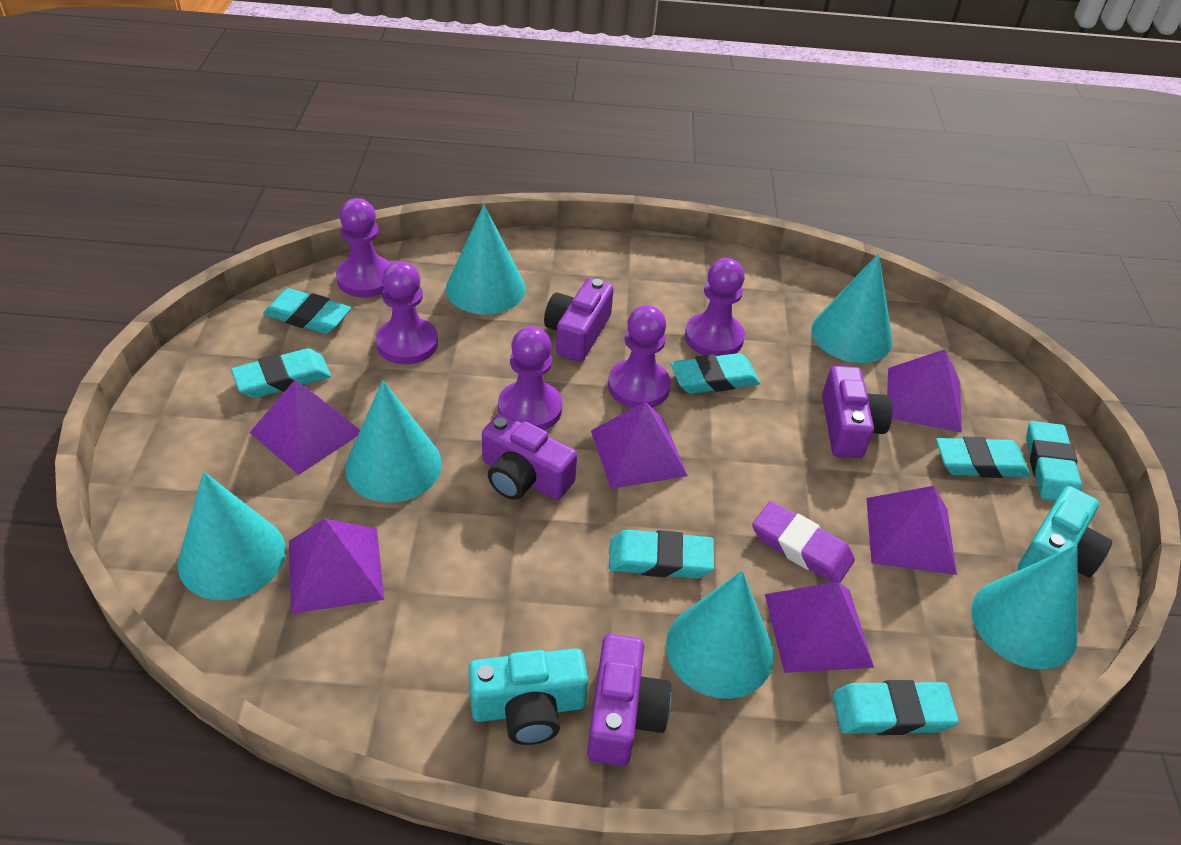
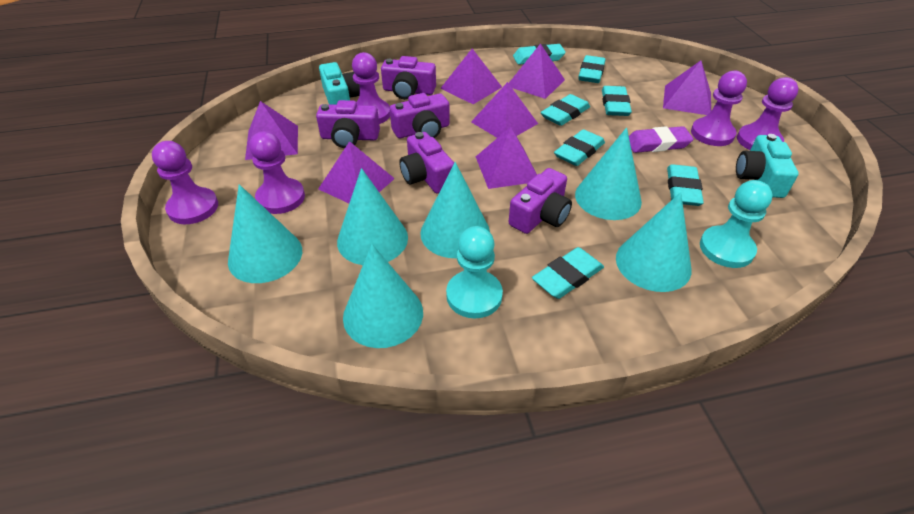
purple camera: [482,414,577,500] [544,278,614,362] [587,634,671,766] [822,366,892,458] = 4 -> [316,100,380,148] [381,56,436,100] [390,93,450,138] [399,132,454,194] [509,168,572,234] = 5
purple pyramid: [249,380,360,475] [289,518,384,614] [591,401,688,489] [765,582,874,673] [867,486,957,575] [887,349,962,433] = 6 -> [245,101,298,160] [318,141,395,203] [440,49,502,104] [471,82,538,138] [476,127,537,189] [509,44,565,99] [663,61,711,115] = 7
turquoise pawn: none = 0 -> [446,226,503,318] [700,180,773,268] = 2

